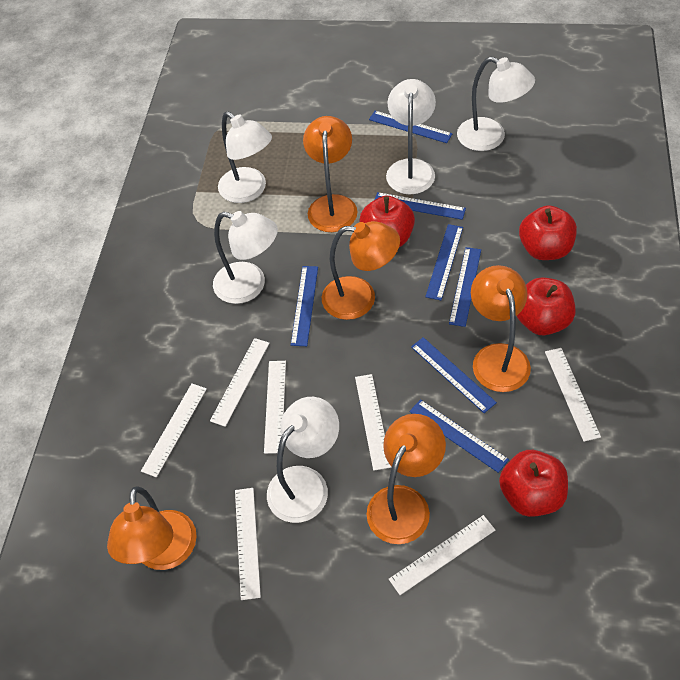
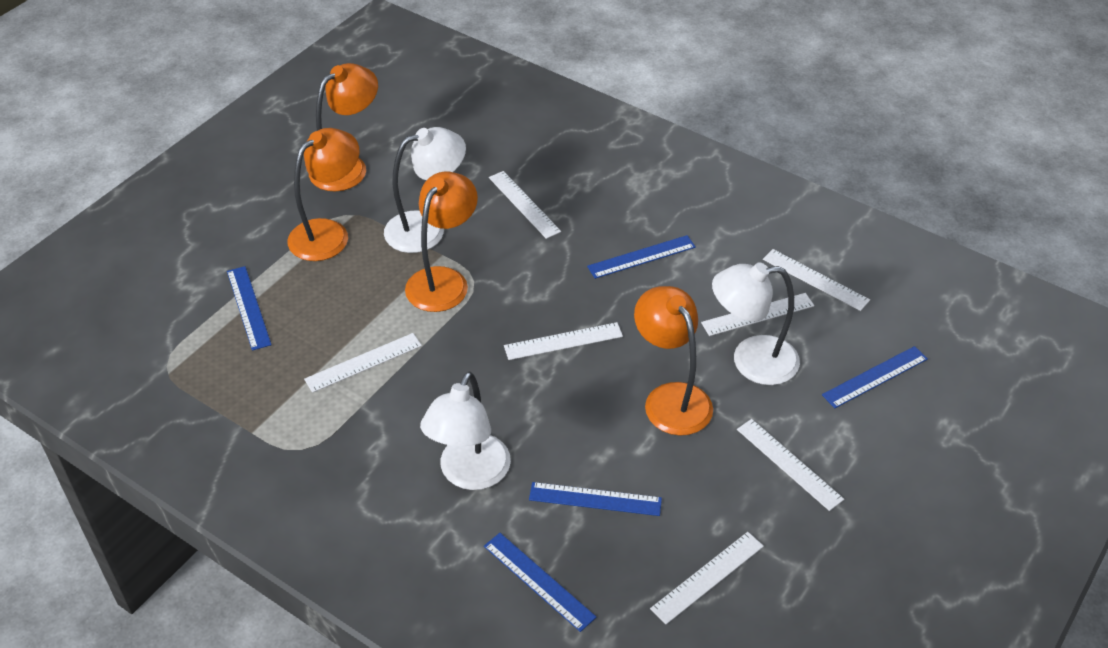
blue ruler: [291,266,318,346] [369,111,452,143] [375,192,466,220] [409,399,509,473] [411,337,497,413] [425,224,463,300] [449,247,481,327] = 7 -> [227,266,272,351] [484,533,596,632] [529,482,662,516] [587,235,696,279] [822,346,928,408] = 5
orange lamp: [107,486,197,570] [303,116,357,232] [322,221,400,320] [367,414,446,544] [471,265,531,392] = 5 -> [287,128,359,261] [309,63,378,192] [405,171,478,312] [634,286,713,436] = 4
red apple: [359,196,415,247] [499,450,568,517] [517,277,575,335] [519,205,577,260] = 4 -> none = 0
white lamp: [213,211,278,304] [218,111,272,203] [267,397,339,523] [386,79,436,194] [457,57,535,151] = 5 -> [384,127,466,253] [420,372,511,490] [712,262,800,385] = 3

